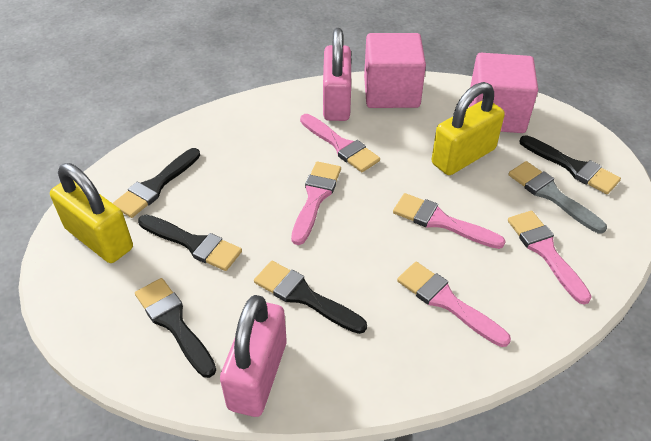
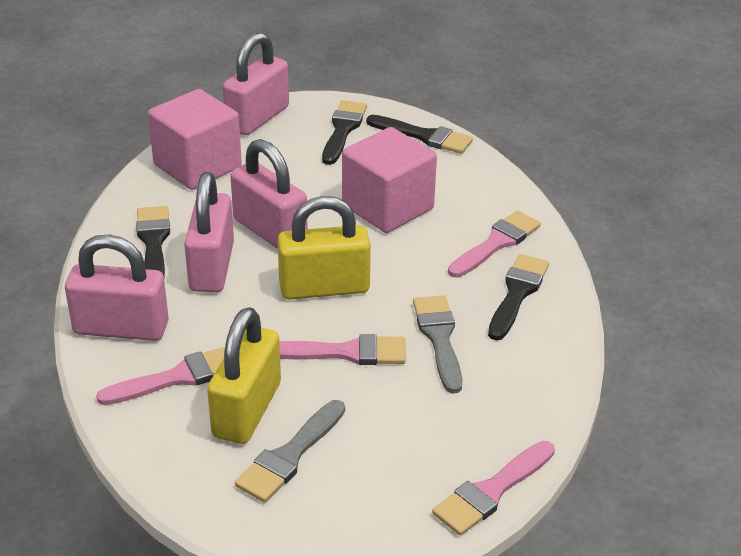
black brush: [113,148,200,218] [135,278,216,378] [138,215,242,271] [254,261,367,334] [520,135,621,194] = 5 -> [136,206,170,276] [322,100,367,165] [366,115,473,154] [488,254,549,341] = 4
grey brush: [508,161,607,233] = 1 -> [235,400,345,502] [413,295,462,394] = 2
pink brush: [291,162,341,245] [300,114,380,172] [393,193,506,249] [397,262,511,347] [508,211,592,305] = 5 -> [96,347,225,405] [279,334,406,365] [432,441,555,535] [448,211,541,277] = 4
pink padlock: [220,295,287,417] [323,28,351,121] = 2 -> [65,234,169,341] [184,172,234,292] [223,32,289,135] [230,139,308,249] = 4

